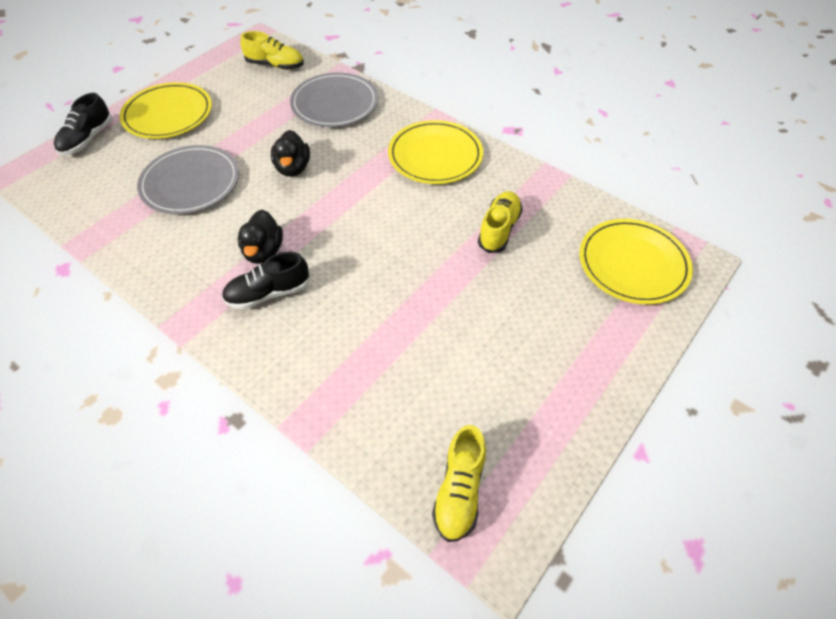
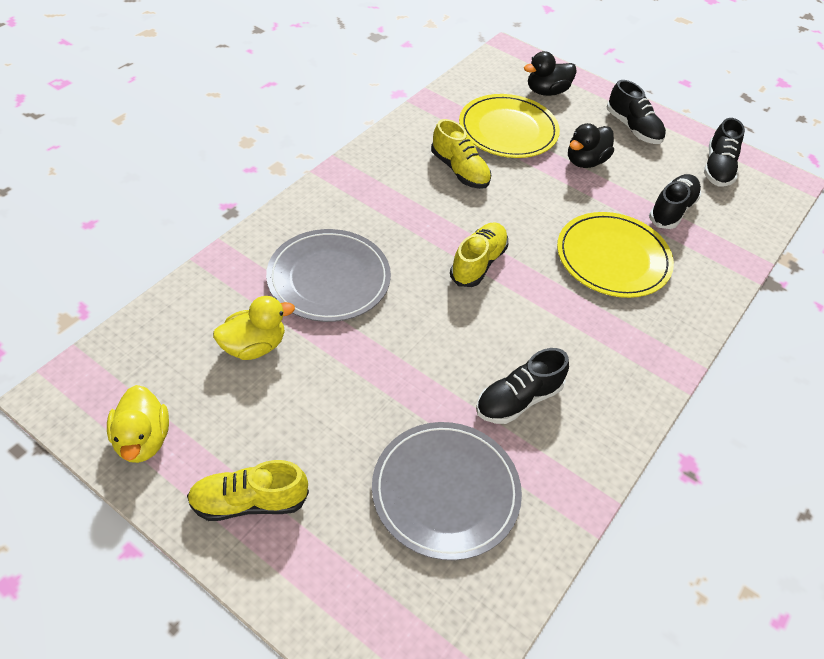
black shoe: [54,93,112,155] [222,252,310,310] = 2 -> [476,348,569,424] [607,80,666,144] [649,174,701,229] [704,118,745,187] = 4
yellow duck: none = 0 -> [107,385,169,463] [213,296,295,360] = 2
yellow plate: [120,82,212,139] [388,120,483,184] [580,219,693,304] = 3 -> [459,94,560,158] [557,212,674,298] = 2

